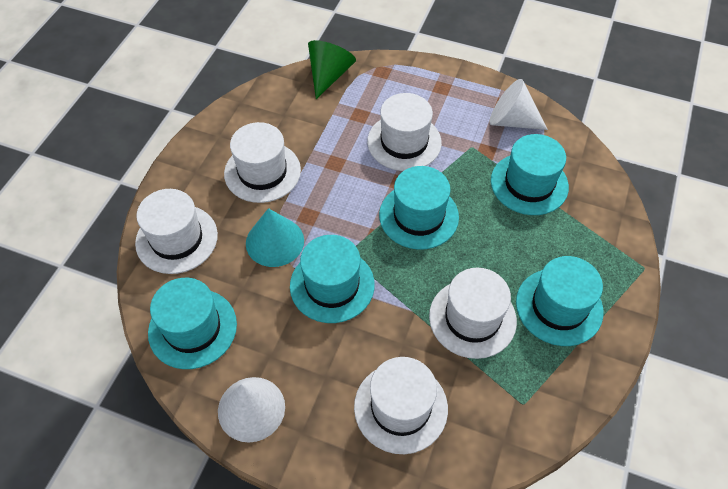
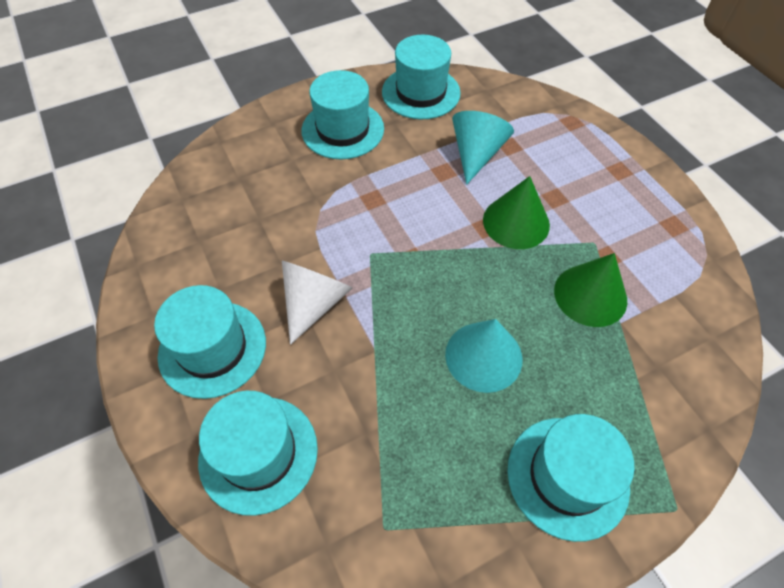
green cone: [308,40,356,99] = 1 -> [483,176,550,249] [554,253,627,327] = 2
turquoise cone: [246,208,304,267] = 1 -> [445,319,522,393] [452,111,514,185] = 2
white cone: [218,377,285,442] [490,79,548,130] = 2 -> [282,261,352,345] = 1
white hat: [135,189,218,274] [224,122,301,203] [354,357,448,454] [367,93,442,171] [429,268,517,359] = 5 -> none = 0

